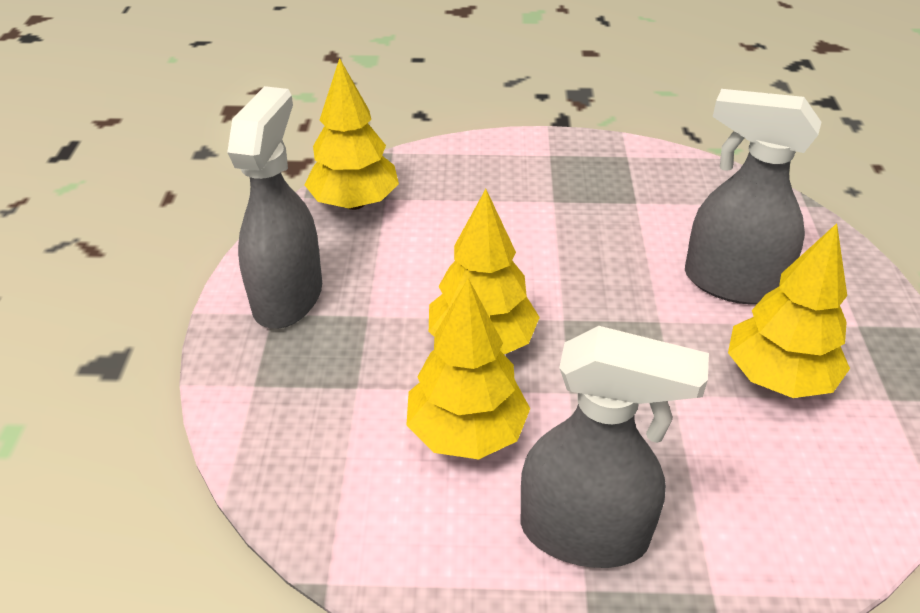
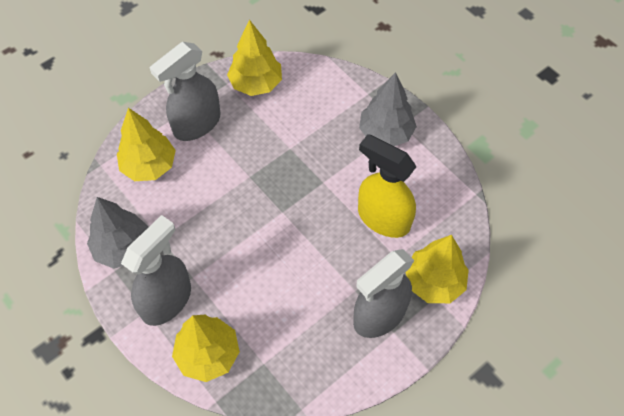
grey tree: none = 0 -> [87,197,149,269] [359,72,417,146] = 2
yellow spray bottle: none = 0 -> [358,134,416,238] = 1

